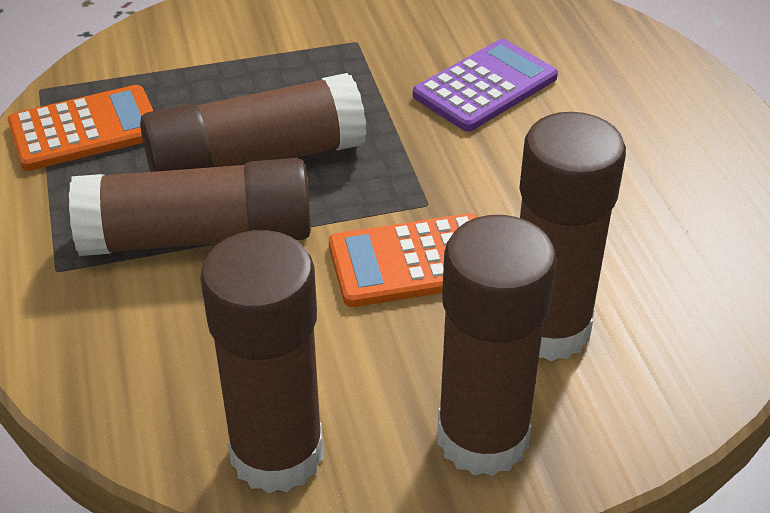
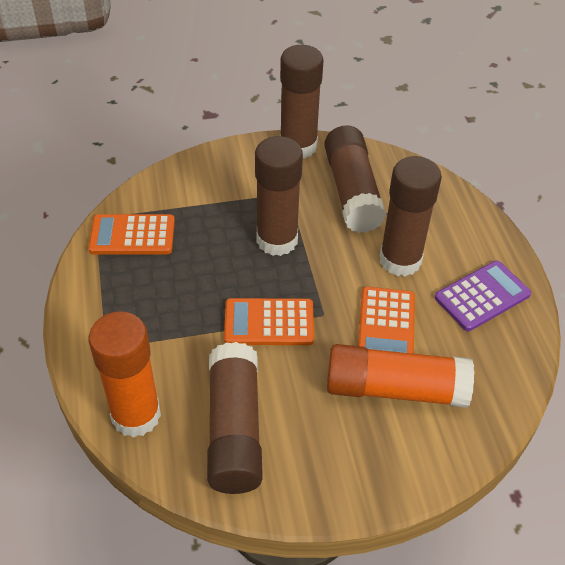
orange calculator: [8,85,153,171] [329,213,477,307] = 2 -> [88,214,175,255] [224,298,314,345] [358,287,415,354] = 3
orange glue stick: none = 0 -> [89,311,161,438] [327,344,474,408] = 2

